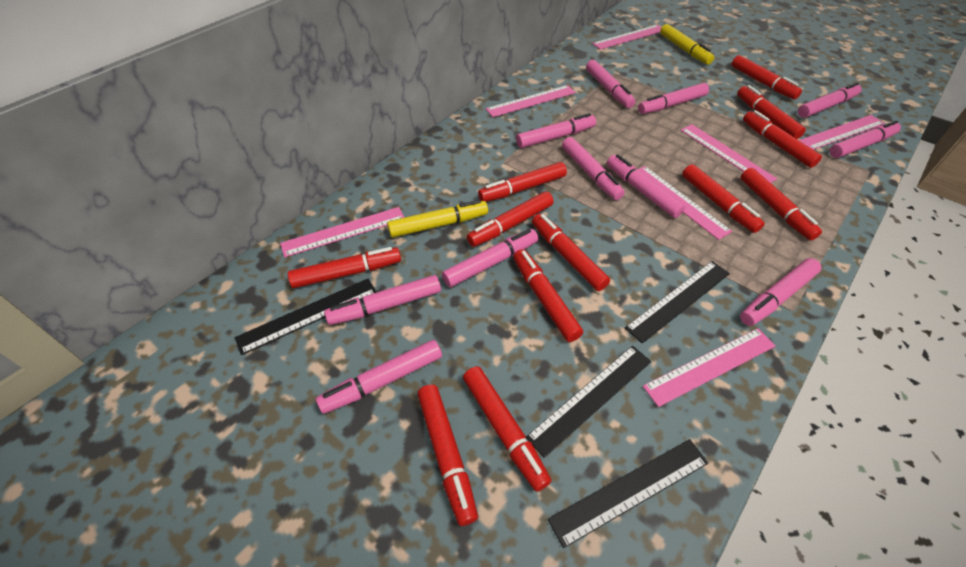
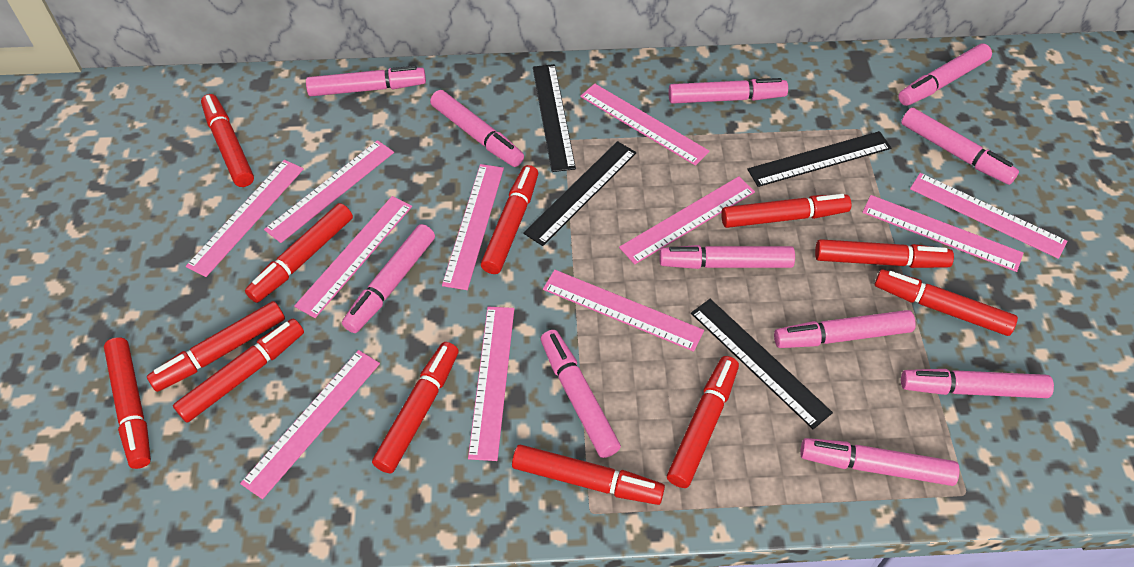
pink ruler: [280,207,405,257] [486,85,576,117] [592,25,662,50] [637,166,732,240] [643,328,776,407] [681,124,778,183] [799,115,885,150] = 7 -> [186,160,304,277] [240,350,380,499] [264,140,394,243] [294,196,412,318] [442,164,504,290] [468,307,514,461] [543,270,704,352] [580,83,710,166] [619,176,755,264] [862,195,1023,272] [910,173,1068,259] = 11
yellow marker: [387,200,488,238] [660,24,715,65] = 2 -> none = 0

